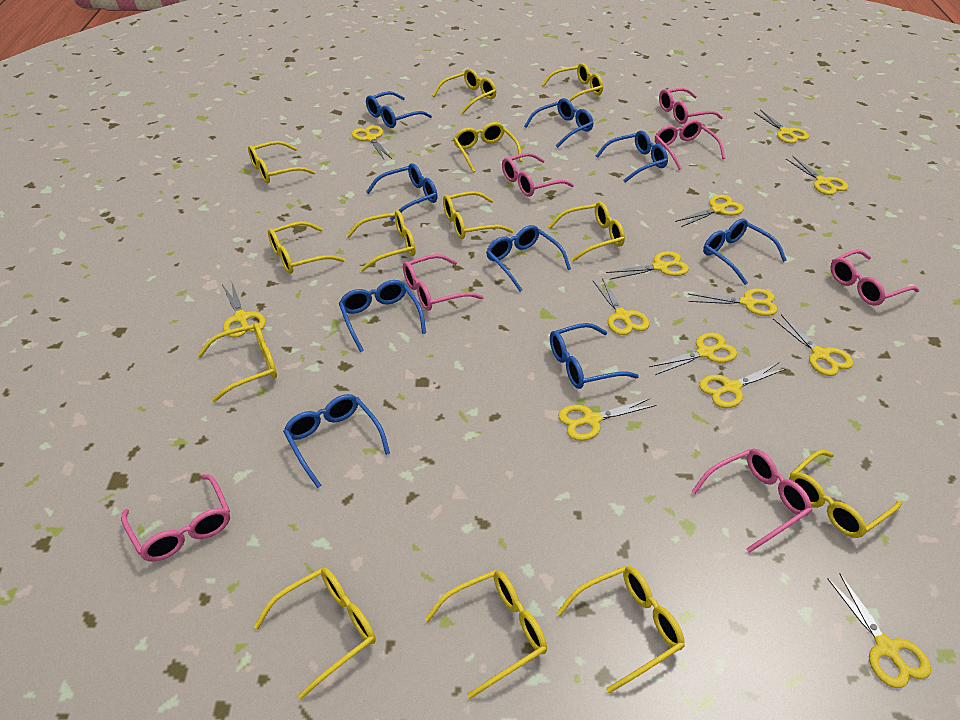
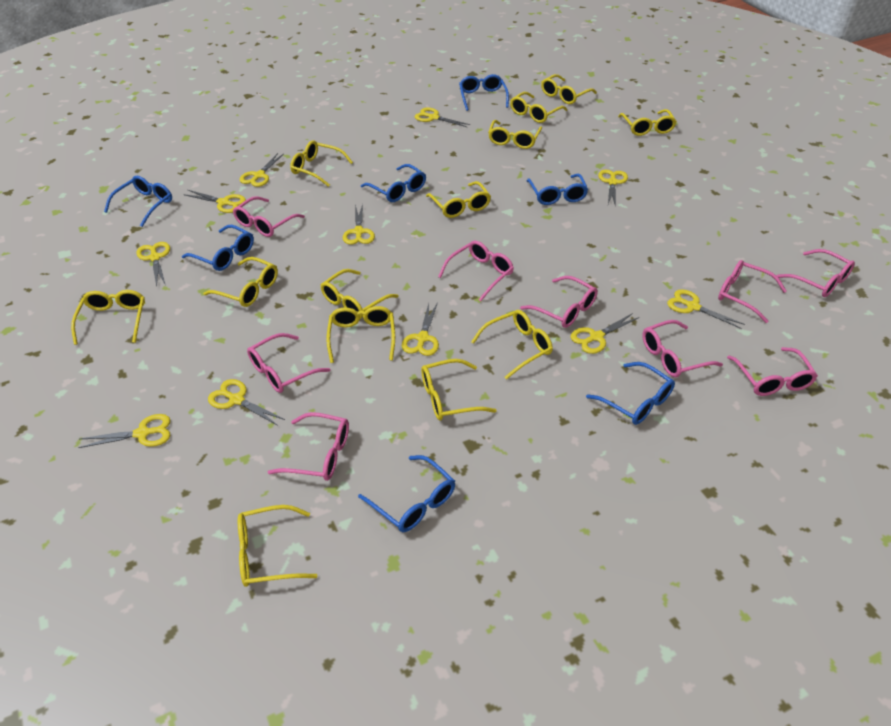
blue glasses: [283,394,390,488] [339,280,426,352] [366,91,432,128] [366,163,438,221] [486,225,571,292] [524,98,593,148] [550,323,639,389] [596,131,668,183] [703,219,787,285] = 9 -> [104,176,172,227] [182,225,254,271] [358,455,455,532] [361,164,426,202] [459,74,509,111] [527,174,588,205] [586,362,675,425] = 7
pink glasses: [121,474,230,562] [403,254,484,311] [502,153,574,197] [655,120,725,170] [659,88,723,124] [691,449,812,553] [830,249,919,306] = 7 -> [233,196,305,237] [247,333,331,393] [268,412,349,481] [438,241,514,301] [520,276,598,328] [642,320,723,377] [718,260,787,323] [727,347,818,396] [776,249,855,297] = 9
yellow scissors: [222,283,266,337] [352,125,392,159] [558,398,656,441] [593,278,649,335] [606,251,689,280] [649,333,737,375] [675,195,744,227] [688,288,778,316] [699,363,787,408] [754,110,809,144] [773,315,853,376] [786,156,848,195] [827,573,931,688] = 13 -> [78,414,171,448] [136,242,170,287] [183,190,246,213] [208,379,285,426] [240,153,284,187] [342,204,375,245] [402,302,439,356] [415,108,470,127] [571,313,640,354] [598,170,628,207] [667,289,745,329] = 11

